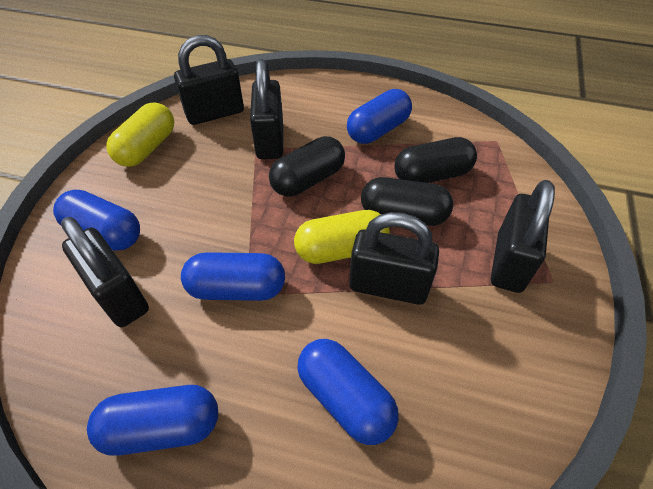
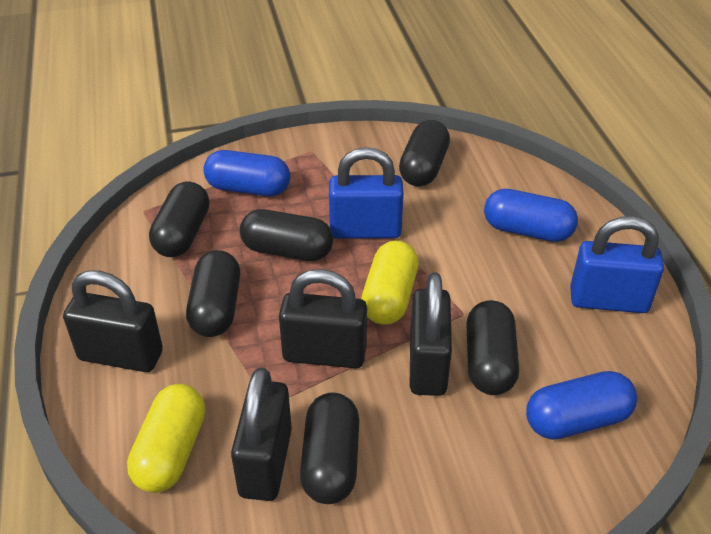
black capsule: [269,136,345,197] [361,177,453,226] [394,137,477,183] = 3 -> [149,182,209,257] [186,250,240,337] [240,209,333,261] [300,392,359,504] [399,120,450,186] [466,300,519,395] = 6
black padlock: [61,217,149,327] [174,35,244,125] [250,59,283,159] [349,212,439,305] [491,180,555,293] = 5 -> [63,270,163,372] [231,367,292,501] [279,269,367,368] [410,272,452,396] = 4
blue capsule: [53,190,140,251] [87,385,218,456] [181,252,285,301] [297,339,399,445] [347,89,412,144] = 5 -> [203,150,291,196] [484,189,578,242] [526,371,637,440] = 3
blue padlock: none = 0 -> [329,147,404,239] [570,216,664,313] = 2

